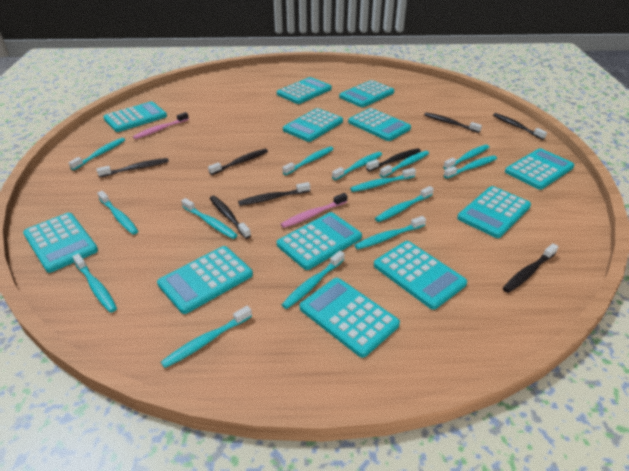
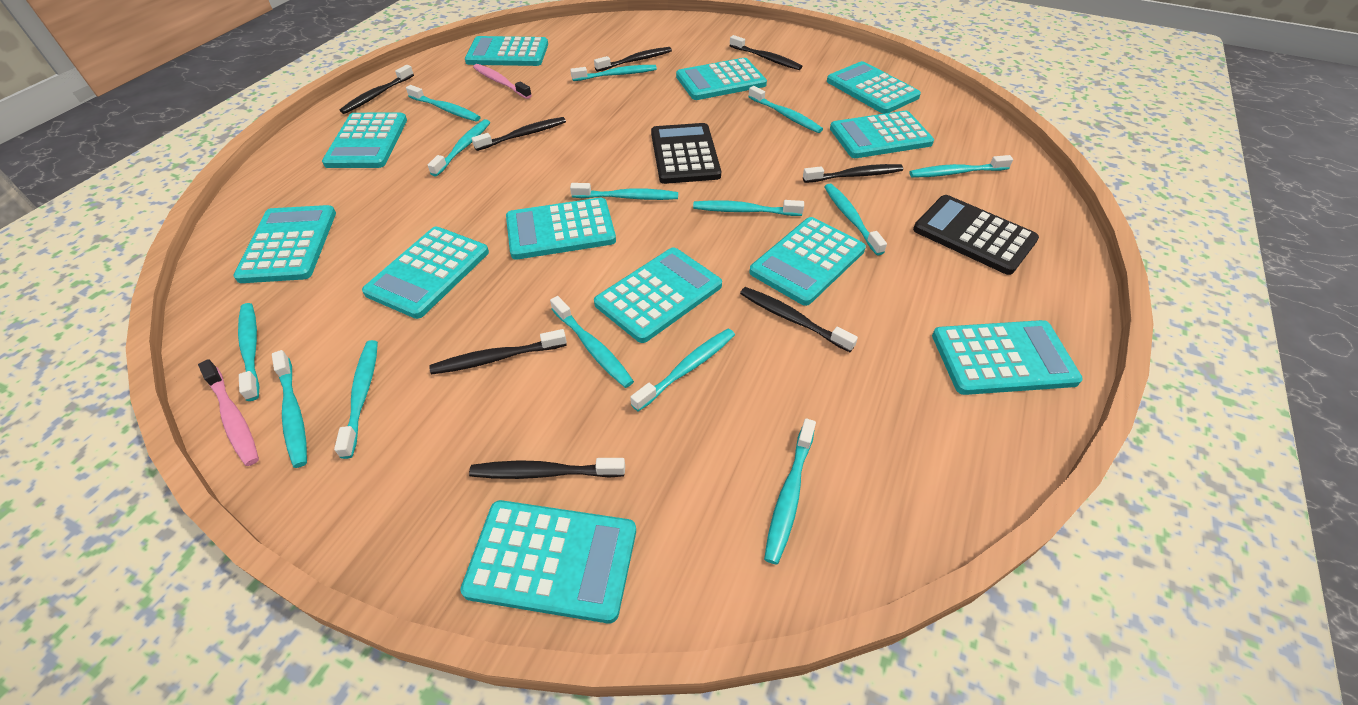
black calculator: none = 0 -> [651,123,721,184] [913,195,1039,275] = 2

